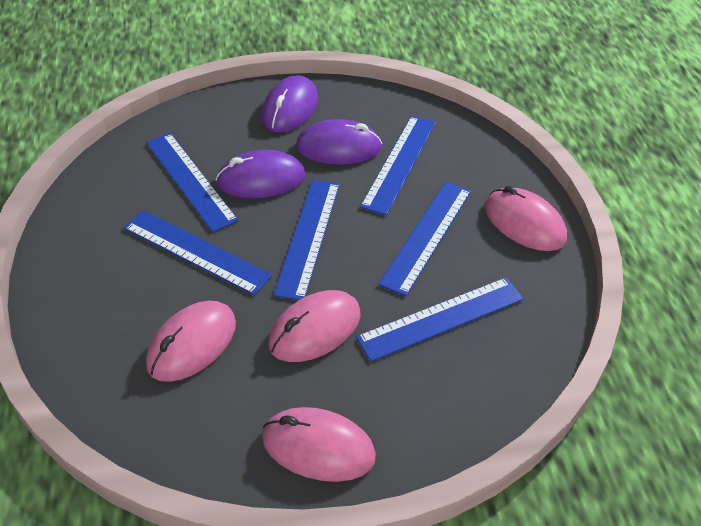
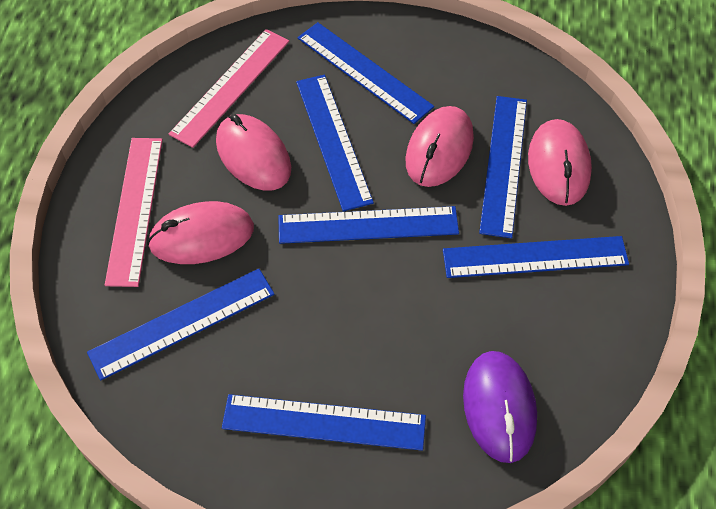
blue ruler: [123,210,272,295] [146,133,239,232] [273,180,340,300] [356,277,524,362] [360,116,436,216] [378,182,471,296] = 6 -> [87,269,275,381] [222,394,426,451] [278,206,459,244] [296,75,374,211] [298,22,434,124] [443,236,629,278] [479,96,527,238] = 7
pink ruler: none = 0 -> [105,138,163,287] [169,29,289,148] = 2
purple mouse: [215,150,306,198] [262,75,318,133] [296,119,382,165] = 3 -> [463,351,537,463] = 1

